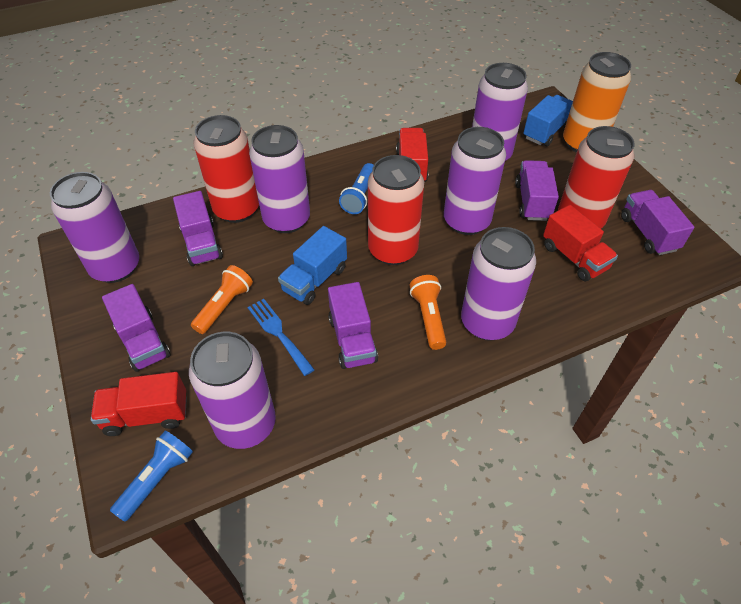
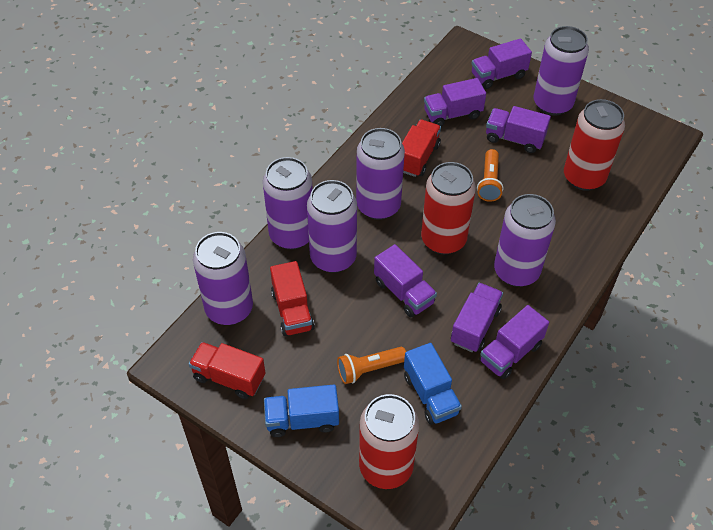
blue flashlight: [110,431,193,522] [339,163,374,214] = 2 -> none = 0
blue fork: [248,299,315,376] = 1 -> none = 0
orange can: [563,52,631,153] = 1 -> none = 0
purple truck: [102,284,170,372] [173,191,223,266] [328,282,378,369] [515,160,559,221] [621,190,694,255] = 5 -> [374,244,437,317] [424,78,486,126] [451,283,503,352] [472,38,532,89] [479,305,549,379] [486,106,551,153] = 6

